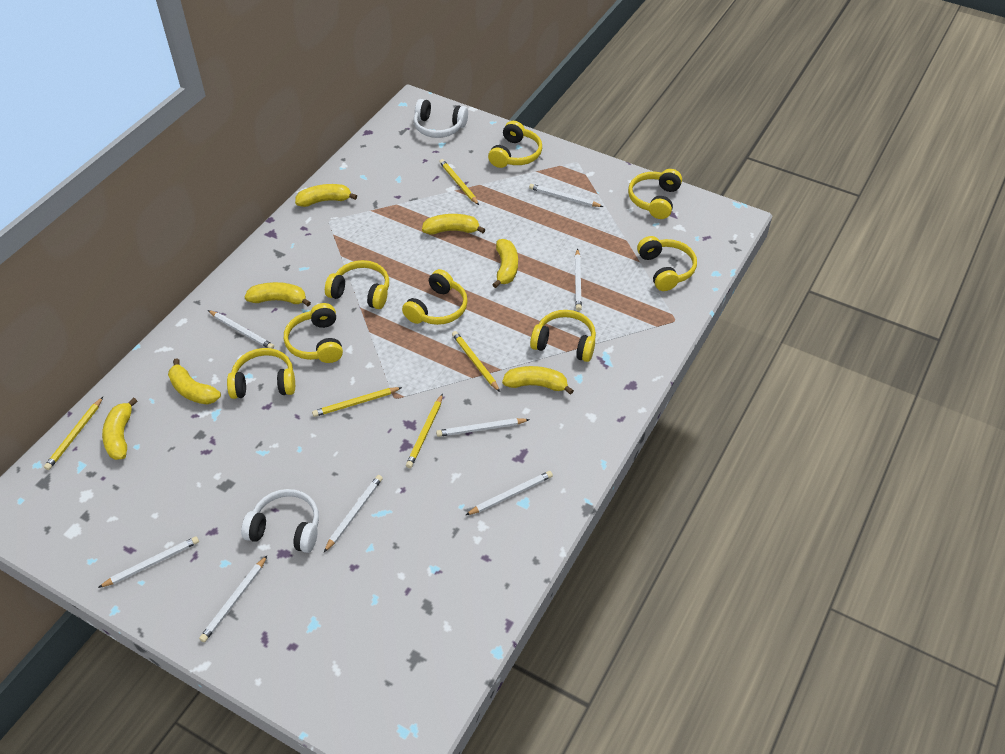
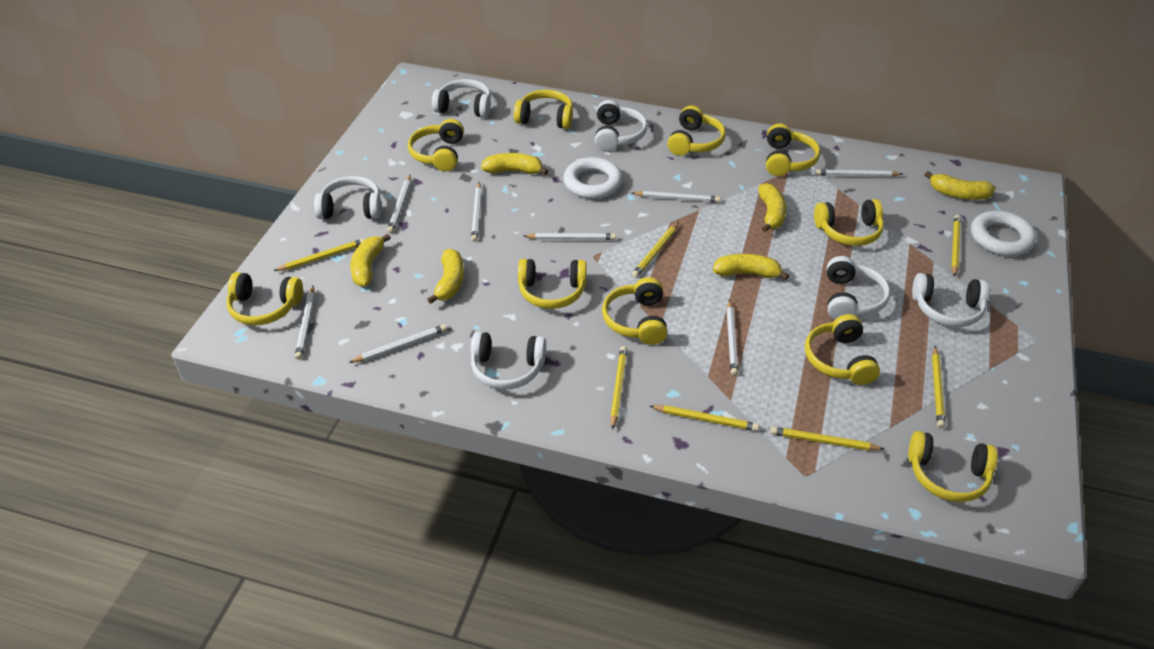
white headphones: [241,489,319,553] [414,99,468,138] = 2 -> [314,176,382,219] [432,79,491,118] [471,332,546,390] [595,100,648,151] [827,256,890,319] [912,273,989,327] = 6
white ring: none = 0 -> [563,157,622,199] [971,210,1036,256] = 2
yellow banana: [102,398,137,460] [168,358,221,404] [245,282,311,306] [295,184,357,207] [422,214,485,234] [492,239,518,288] [502,366,574,395] = 7 -> [350,234,391,287] [427,249,464,304] [481,153,548,175] [713,254,789,280] [758,183,787,232] [924,171,996,200] = 6
yellow headphones: [227,348,295,399] [284,303,343,363] [325,260,389,309] [402,269,468,325] [488,121,542,168] [530,310,596,362] [628,169,682,219] [637,236,697,291] = 8 -> [226,272,303,325] [408,119,464,171] [514,90,573,129] [518,259,587,309] [602,277,667,345] [667,106,726,156] [766,124,820,176] [805,314,880,385] [814,199,884,246] [908,431,998,502] = 10
yellow pencil: [44,397,103,470] [312,387,402,417] [406,394,443,468] [439,159,479,205] [452,331,500,392] = 5 -> [274,238,365,271] [610,346,627,430] [632,222,679,278] [650,405,759,431] [770,427,884,451] [932,346,945,428] [952,215,961,277] = 7

